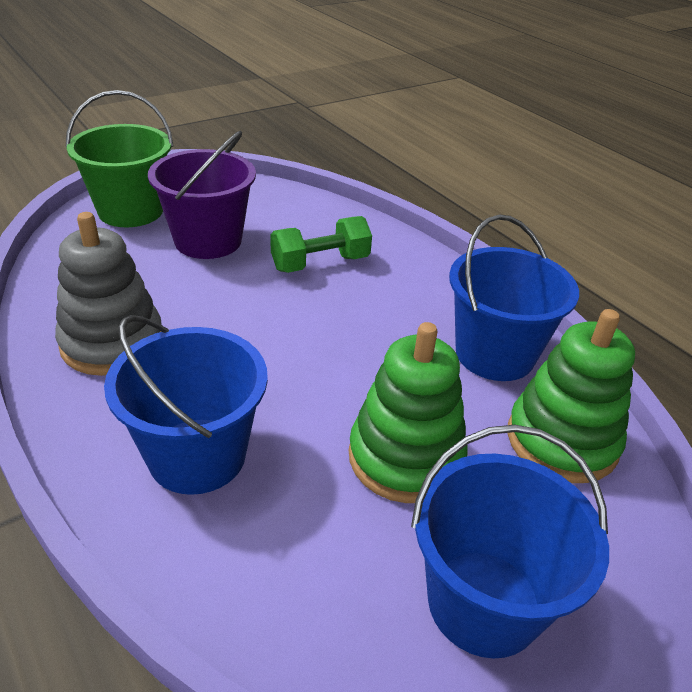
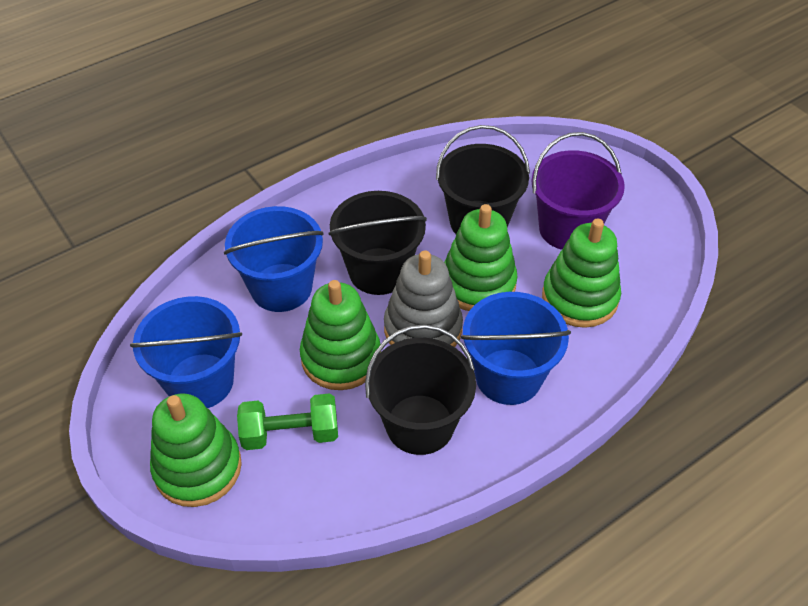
black bucket: none = 0 -> [329,191,427,295] [365,324,476,455] [436,125,530,234] = 3
green bucket: [66,90,173,227] = 1 -> none = 0
green stacking toy: [349,322,467,503] [508,309,635,483] = 2 -> [150,394,242,507] [300,280,381,390] [444,204,518,311] [542,219,621,328] = 4

